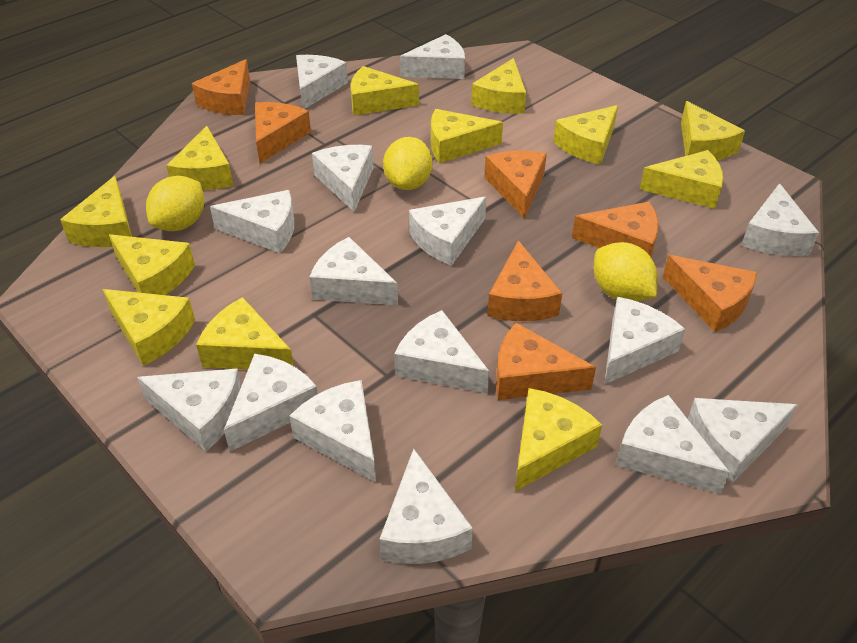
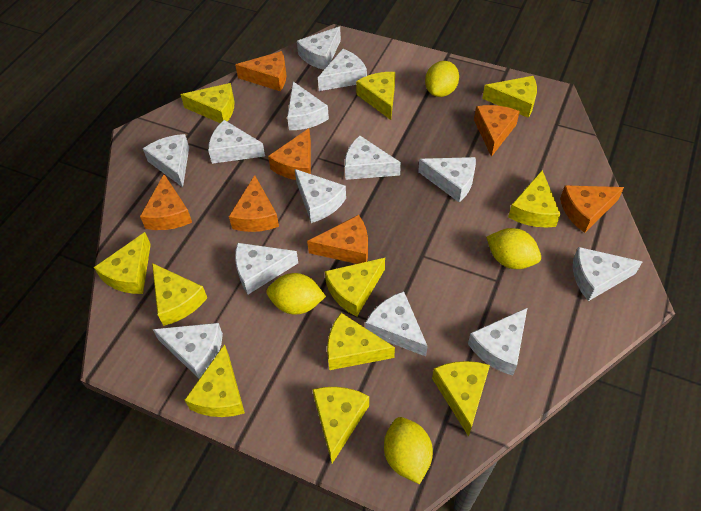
white cheese: [137,369,241,451] [210,190,294,253] [224,354,318,451] [289,380,376,482] [296,55,348,109] [309,237,398,305] [312,145,374,212] [379,449,473,564] [395,310,490,393] [400,34,465,79] [409,197,486,265] [604,297,685,385] [616,395,730,494] [688,398,798,483] [742,183,819,256] = 15 -> [143,134,189,187] [152,323,223,379] [208,120,265,164] [235,243,298,294] [287,82,329,130] [295,169,346,223] [297,27,341,70] [318,49,367,91] [345,135,401,180] [365,291,428,356] [418,157,476,203] [468,308,527,376] [573,247,642,301] = 13
yellow cheese: [60,176,132,247] [103,289,195,366] [109,234,195,295] [166,126,233,190] [196,297,294,369] [351,66,419,116] [431,109,503,163] [471,58,526,114] [515,388,602,491] [553,105,618,165] [640,150,723,209] [681,101,745,160] = 12 -> [94,232,151,294] [152,263,207,326] [180,83,235,123] [185,344,245,417] [312,387,369,463] [325,258,385,317] [327,313,395,370] [356,72,395,120] [432,361,490,437] [482,76,537,118] [508,170,560,227] = 11
yellow lemon: [146,176,204,231] [383,137,433,190] [594,242,658,302] = 3 -> [266,273,326,315] [384,417,433,484] [425,61,459,97] [486,228,541,269] = 4

